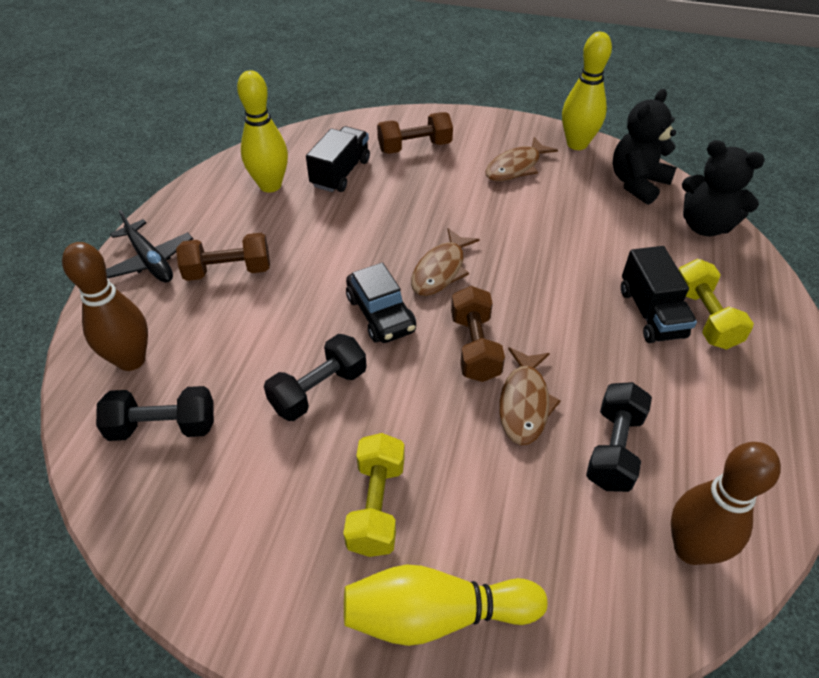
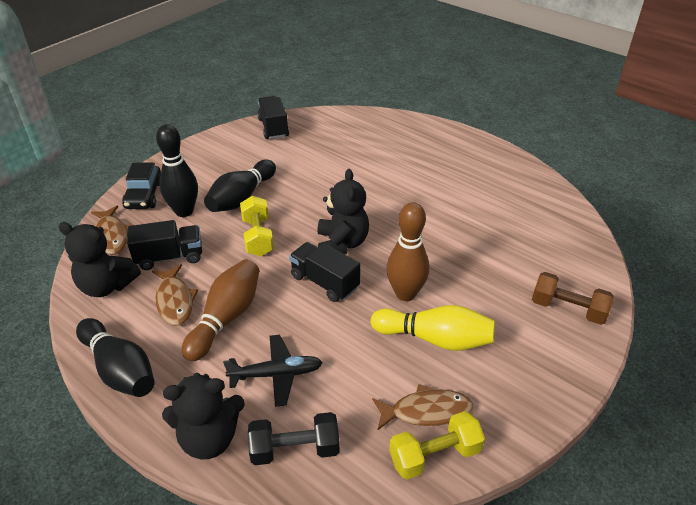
black bowling pin: none = 0 -> [76,318,155,397] [156,124,198,217] [204,159,276,212] = 3
black dumbbell: [96,386,214,441] [264,334,367,421] [586,382,652,492] = 3 -> [248,412,340,465] = 1
black teddy bear: [612,89,677,205] [682,140,765,236] = 2 -> [58,222,141,297] [162,373,245,459] [317,169,369,254] = 3
black truck: [306,126,370,192] [621,246,697,343] = 2 -> [127,220,202,270] [257,96,289,139] [289,242,360,302] = 3
brown dumbbell: [176,233,270,281] [377,112,453,154] [451,286,505,382] = 3 -> [532,272,614,325] = 1
yellow bowling pin: [237,70,288,193] [344,565,548,646] [562,32,612,150] = 3 -> [371,305,495,351] = 1

